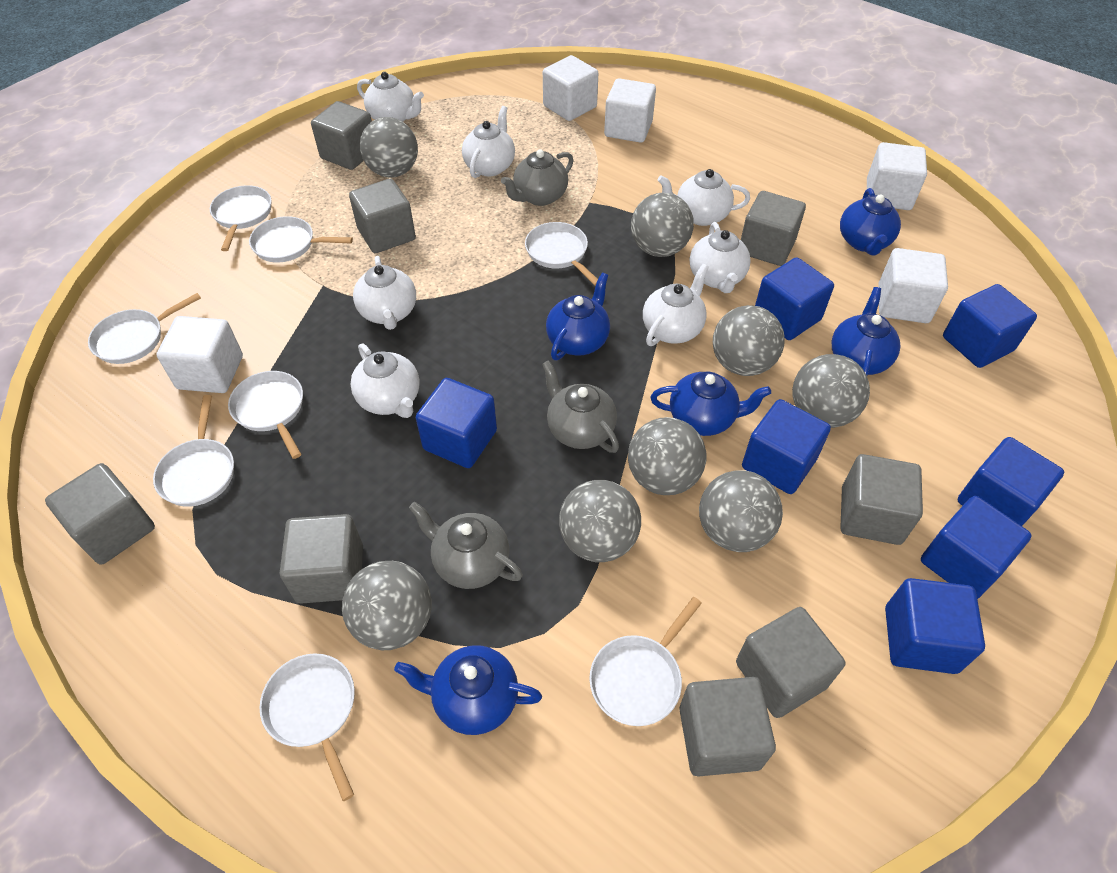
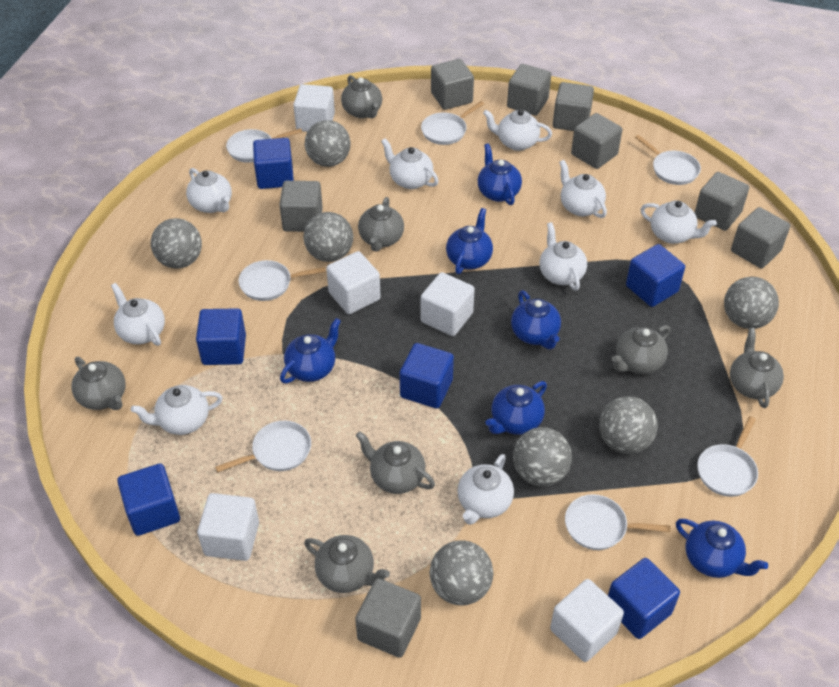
blue cube: [416,378,497,468] [742,399,831,494] [755,257,834,340] [885,578,985,674] [921,496,1032,599] [943,284,1037,368] [958,437,1064,526] = 7 -> [117,463,180,536] [196,308,246,365] [253,138,294,189] [400,343,454,408] [608,558,680,639] [626,244,685,307] = 6
blue teapot: [394,645,542,735] [546,273,610,360] [651,372,771,436] [832,287,900,375] [840,188,901,255] = 5 -> [280,318,341,383] [446,208,493,274] [478,144,522,205] [485,381,547,435] [511,290,561,349] [676,519,768,578] = 6
grey ball: [342,561,432,650] [360,117,418,178] [559,480,641,562] [628,417,706,495] [631,193,694,257] [699,470,783,552] [713,305,785,376] [792,354,870,428] = 8 -> [151,218,202,269] [303,212,353,262] [305,120,351,167] [429,540,493,606] [513,427,572,486] [599,396,658,454] [724,277,779,329] = 7
grey teapot: [409,501,523,589] [501,149,574,206] [542,360,619,453] = 3 -> [71,356,126,410] [304,535,390,593] [341,75,382,118] [356,431,435,494] [358,197,404,252] [612,325,670,374] [730,328,784,408] = 7
white pan: [88,293,201,364] [153,395,234,507] [210,185,272,251] [228,371,303,459] [249,216,353,263] [259,653,355,801] [525,222,598,286] [589,597,702,726] = 8 -> [215,421,311,472] [226,128,302,163] [239,260,325,301] [421,101,484,145] [565,494,670,550] [635,135,701,185] [697,416,758,497] = 7
white teapot: [350,343,420,418] [353,256,416,330] [357,72,424,122] [462,106,515,178] [643,264,709,346] [657,169,750,226] [690,222,751,293] = 7 -> [111,283,165,346] [131,385,223,435] [186,168,232,213] [381,138,439,189] [457,454,514,525] [483,109,552,151] [539,222,587,291] [559,160,607,218] [640,201,717,244] = 9

